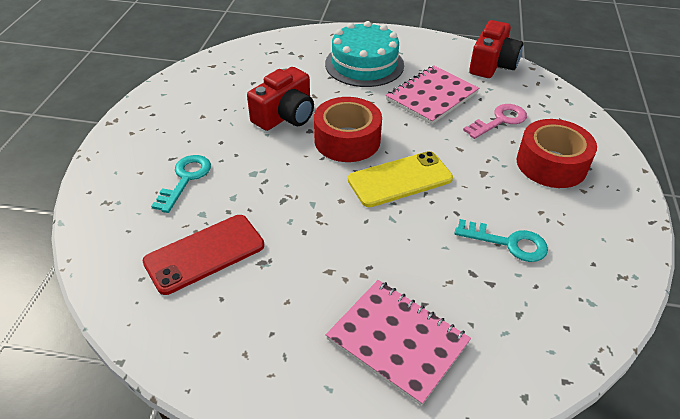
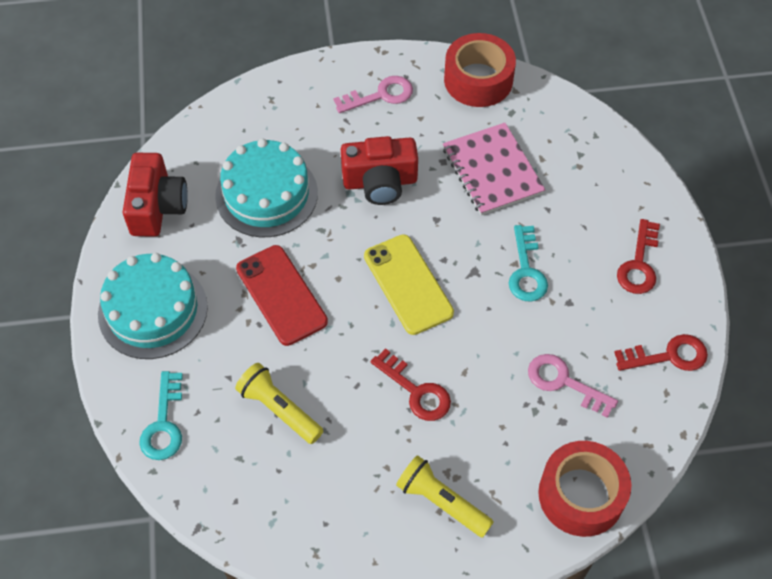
pink key: [463,104,527,139] = 1 -> [334,76,413,113] [528,354,618,418] = 2
pink notebook: [326,280,471,406] [386,65,479,125] = 2 -> [443,123,545,215] = 1
red key: none = 0 -> [371,348,451,421] [614,334,708,371] [617,219,660,294] = 3
turquoise cake: [325,21,404,87] = 1 -> [98,253,208,359] [215,138,318,237] = 2
yellow flashlight: none = 0 -> [235,363,323,444] [396,455,494,538] = 2

